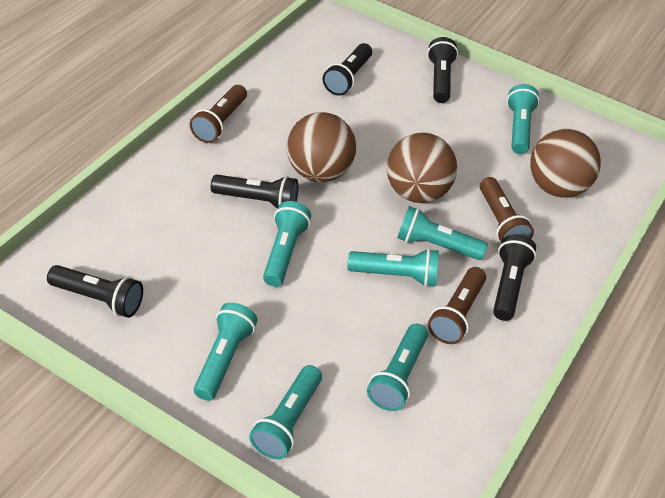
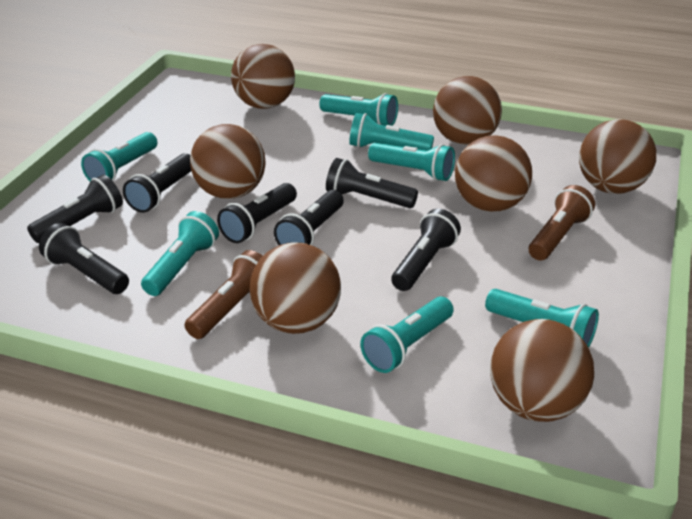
black flashlight: [47,265,143,318] [211,174,298,209] [323,43,372,96] [427,37,458,103] [493,234,536,321] = 5 -> [27,174,123,243] [39,223,129,294] [123,153,191,213] [217,183,297,243] [274,190,344,245] [326,158,418,208] [391,209,461,291] = 7
brown ball: [287,112,356,182] [387,133,457,203] [530,129,601,198] = 3 -> [190,124,266,199] [231,44,295,109] [250,242,341,334] [433,76,502,145] [455,135,532,212] [490,319,594,422] [579,119,656,194] = 7
brown flashlight: [190,85,247,143] [428,267,486,344] [480,177,534,242] = 3 -> [184,250,263,339] [529,185,595,261] = 2

